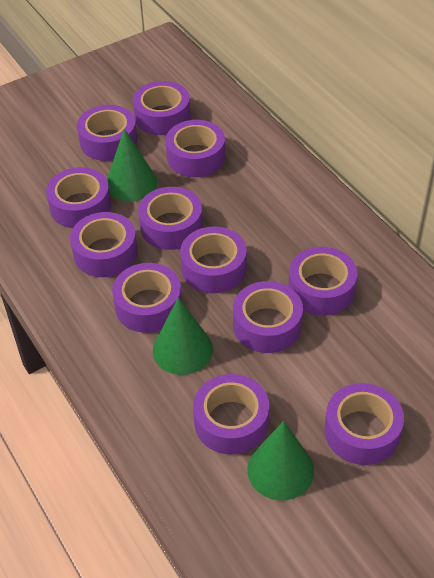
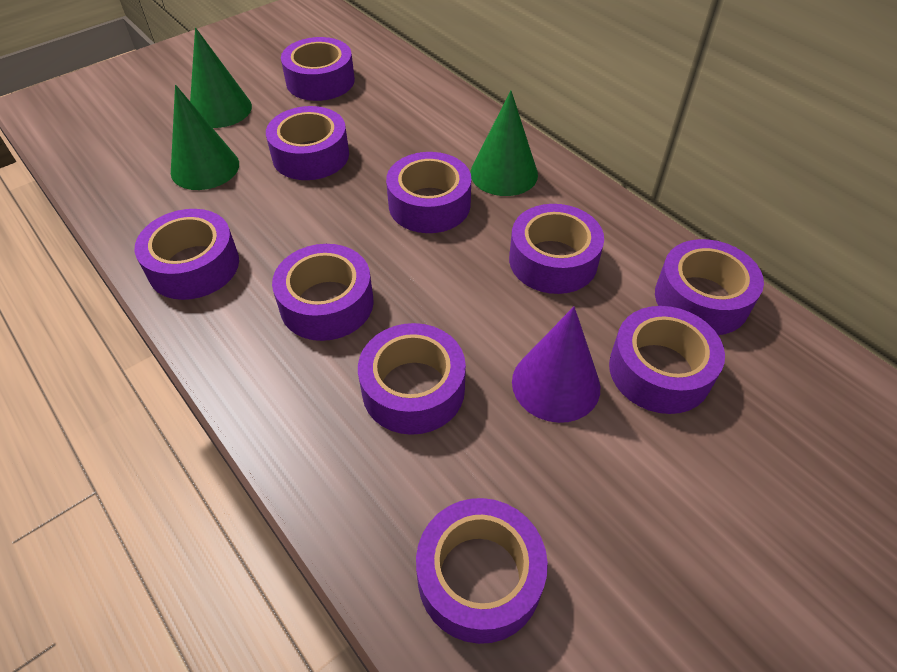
purple cone: none = 0 -> [512,307,600,423] = 1
purple tape: [46,167,111,228] [70,212,138,277] [77,105,137,161] [112,263,182,333] [133,81,191,135] [138,187,203,250] [166,120,225,177] [180,227,247,293] [193,374,269,455] [233,281,303,353] [288,247,358,316] [324,383,404,465] = 12 -> [135,209,239,300] [266,106,349,180] [272,244,374,341] [281,37,355,101] [358,323,466,435] [386,152,471,233] [416,498,548,644] [509,204,604,294] [609,306,725,414] [655,239,764,335] = 10

